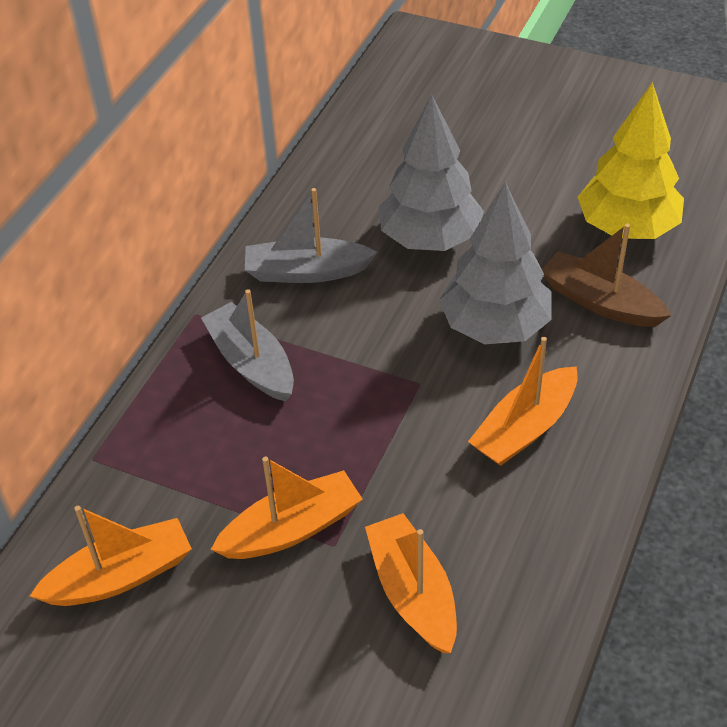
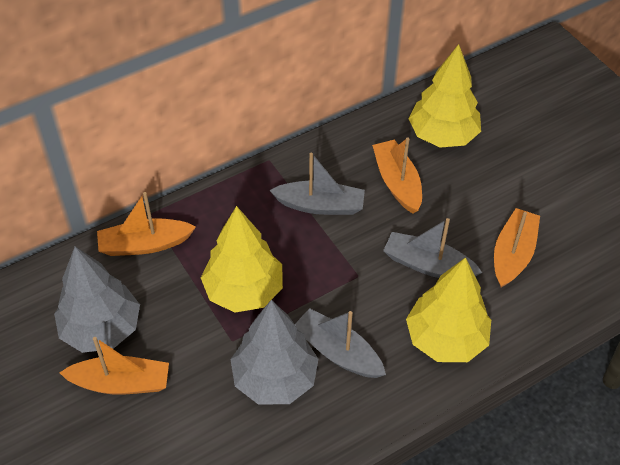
brown boat: [542,224,672,327] = 1 -> none = 0
grey boat: [201,289,294,402] [245,188,377,283] = 2 -> [269,153,365,215] [295,308,386,378] [383,218,482,278] = 3
yellow tree: [578,82,684,239] = 1 -> [201,206,283,313] [406,257,491,362] [408,44,481,148] = 3

